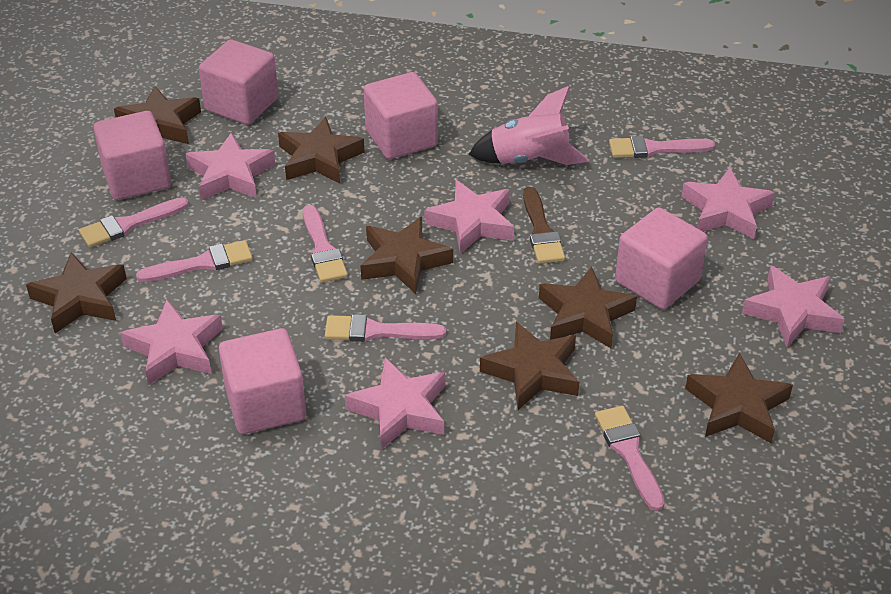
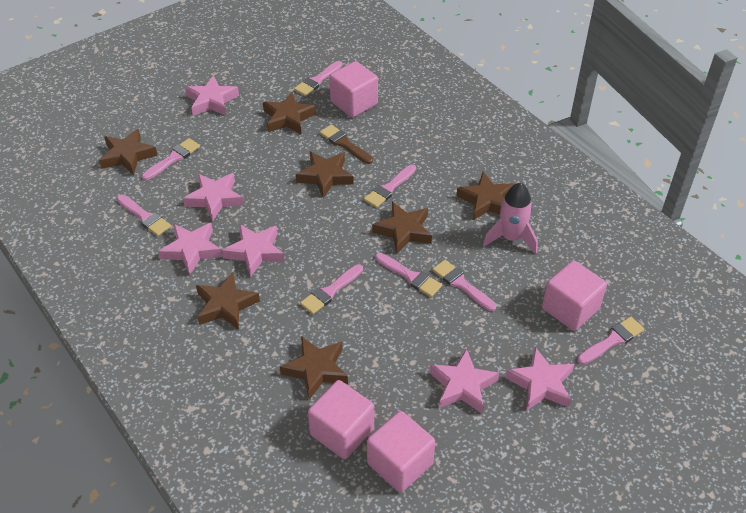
pink brush: [79,197,189,248] [136,240,253,282] [303,205,348,283] [325,314,446,342] [595,406,665,511] [609,136,715,158] = 6 -> [116,194,171,236] [142,138,200,180] [294,61,343,96] [300,264,363,314] [364,164,416,208] [375,253,442,297] [432,260,496,311] [577,316,644,365] = 8
pink cube: [93,111,171,200] [199,39,278,125] [219,328,306,434] [364,72,438,159] [615,207,708,309] = 5 -> [308,380,374,459] [329,61,378,118] [367,411,435,493] [542,260,607,331] = 4

